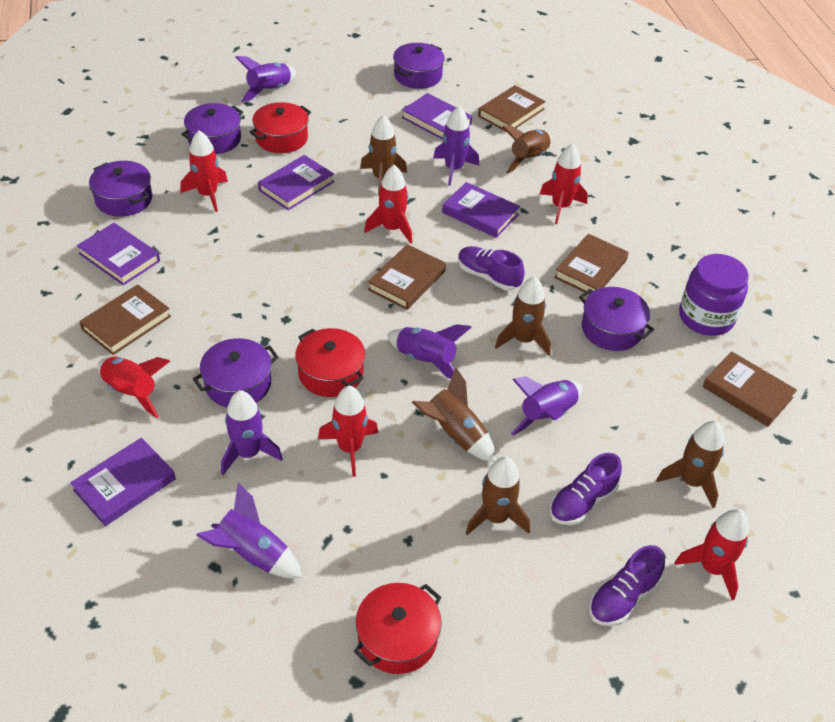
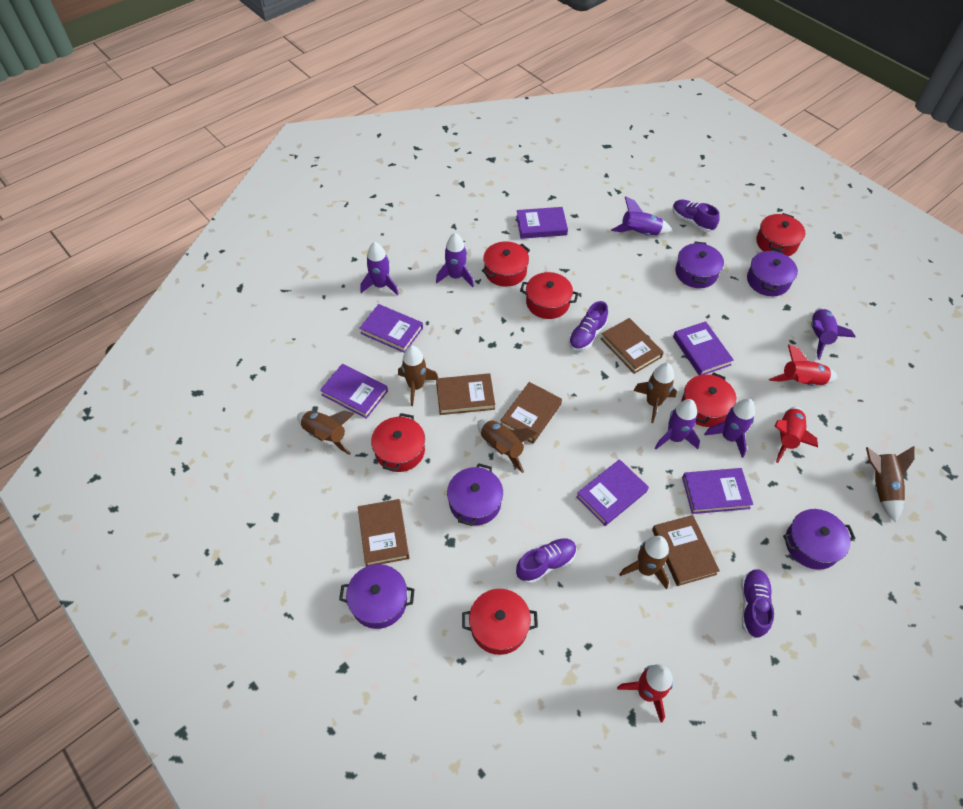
purple book: [70,438,176,526] [77,223,160,286] [258,155,334,210] [402,93,473,140] [442,182,520,238] = 5 -> [320,364,388,419] [359,304,423,353] [516,207,568,239] [576,459,649,526] [673,321,734,375] [682,468,753,514] = 6
purple jar: [679,254,749,336] = 1 -> none = 0
purple shoe: [458,246,525,291] [550,453,622,525] [589,545,665,626] = 3 -> [516,538,577,584] [569,301,608,351] [672,199,720,232] [741,569,774,638] = 4
red pot: [250,102,311,153] [295,328,365,397] [354,583,442,674] = 3 -> [371,413,425,472] [462,589,538,655] [482,241,530,287] [520,272,578,319] [681,372,736,427] [756,213,805,256] = 6
red rocket: [97,356,170,418] [180,131,228,212] [318,386,378,477] [364,165,413,244] [540,143,588,224] [675,509,749,600] = 6 -> [617,664,673,723] [769,345,838,386] [774,406,818,463] = 3

